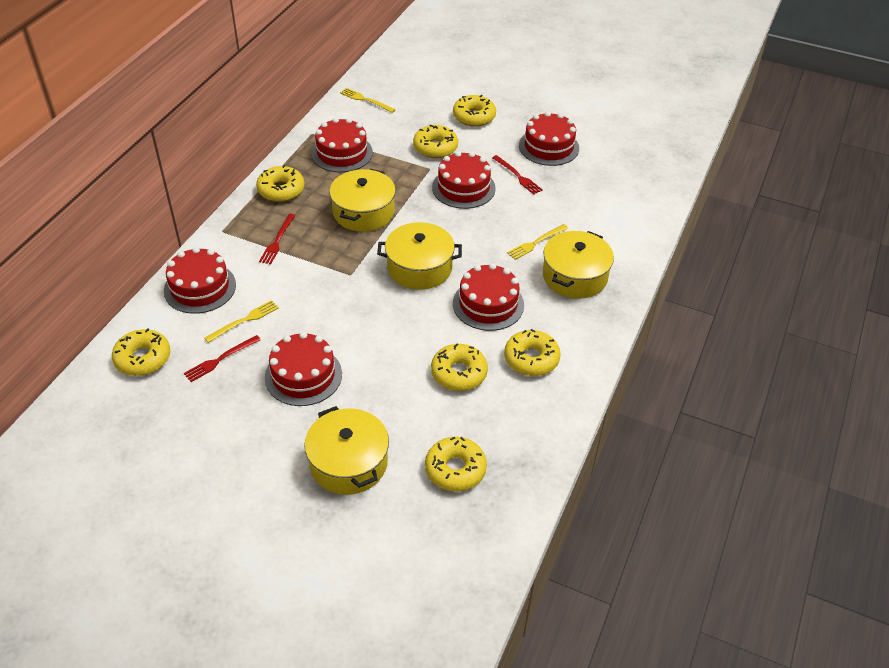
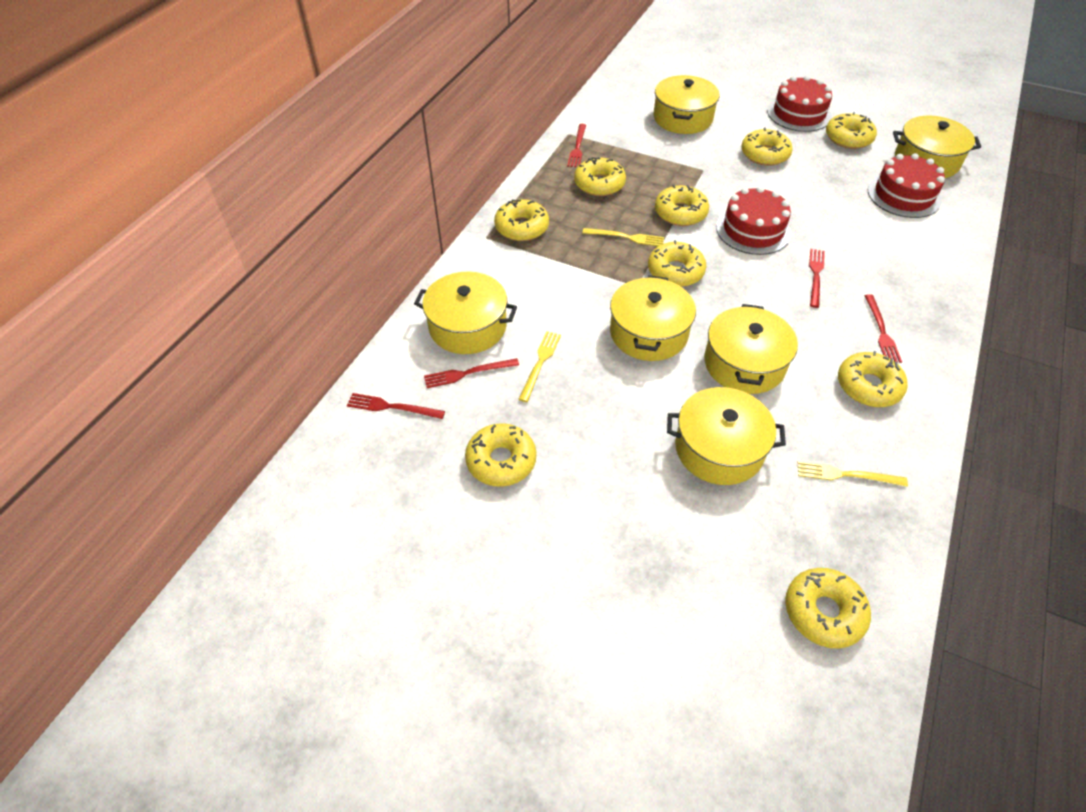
red cake: [164,247,236,314] [265,332,342,406] [311,118,373,172] [432,151,496,209] [453,263,524,331] [519,111,579,166] = 6 -> [716,186,791,255] [767,75,832,132] [868,153,945,218] = 3
red fork: [184,335,261,382] [259,214,296,264] [492,155,543,194] = 3 -> [347,393,445,419] [424,358,519,388] [567,124,586,167] [809,249,825,308] [865,294,902,363] = 5
yellow donut: [112,329,170,376] [256,165,305,202] [413,125,458,158] [425,437,487,491] [431,344,488,391] [453,95,496,127] [504,329,561,376] = 7 -> [465,423,536,487] [494,199,549,241] [574,157,626,196] [648,240,706,287] [655,185,709,226] [741,128,793,166] [785,568,871,649] [826,112,877,149] [838,351,908,407] = 9
yellow pot: [304,406,389,495] [329,169,396,232] [377,222,462,290] [543,231,614,299] = 4 -> [414,272,517,354] [610,275,696,361] [653,75,719,134] [667,387,786,485] [704,304,798,394] [893,116,981,178] = 6

